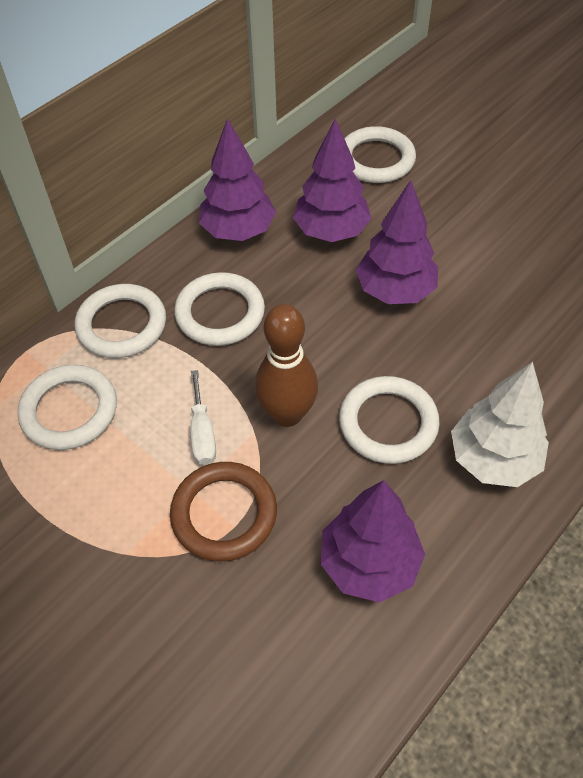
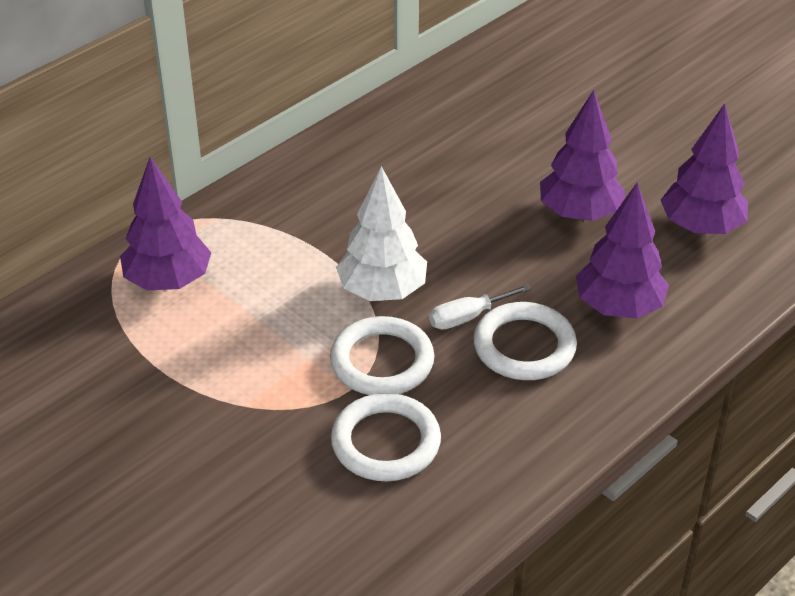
brown bowling pin: [255,304,318,427] = 1 -> none = 0
brown ring: [170,462,277,561] = 1 -> none = 0
white ring: [18,365,117,450] [75,284,166,358] [174,272,265,346] [339,376,440,464] [344,126,416,183] = 5 -> [330,316,434,395] [331,393,441,481] [473,302,577,380] = 3

